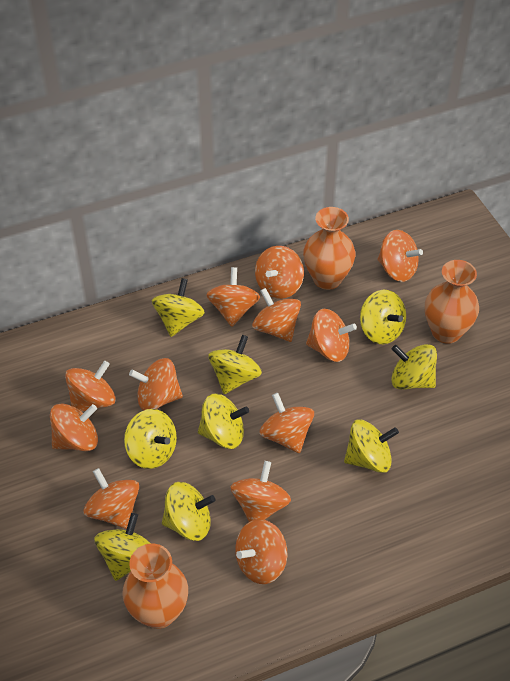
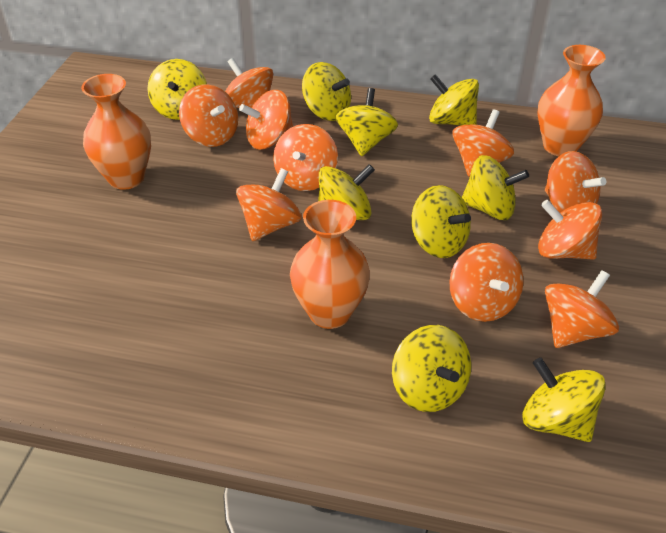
orange spinning top: [50,403,98,451] [65,361,116,412] [83,468,139,529] [129,358,183,411] [206,267,260,327] [231,461,291,522] [235,519,287,584] [252,288,301,342] [255,246,304,299] [260,393,314,453] [306,309,357,362] [378,230,423,282] = 12 -> [179,84,238,147] [225,58,273,108] [236,168,302,241] [239,90,293,150] [273,124,338,191] [449,243,524,322] [452,109,514,177] [538,200,602,260] [545,151,606,213] [545,270,619,348] = 10

